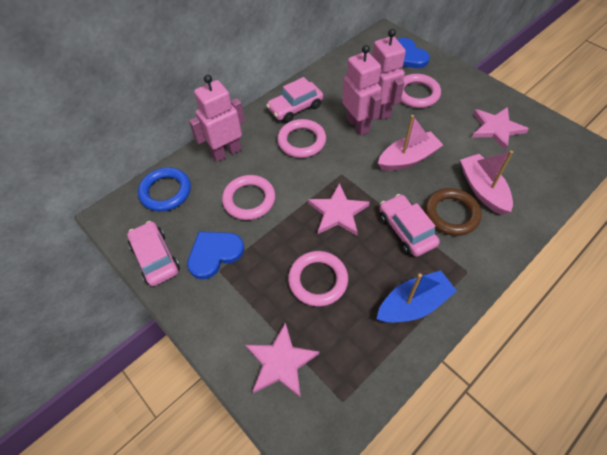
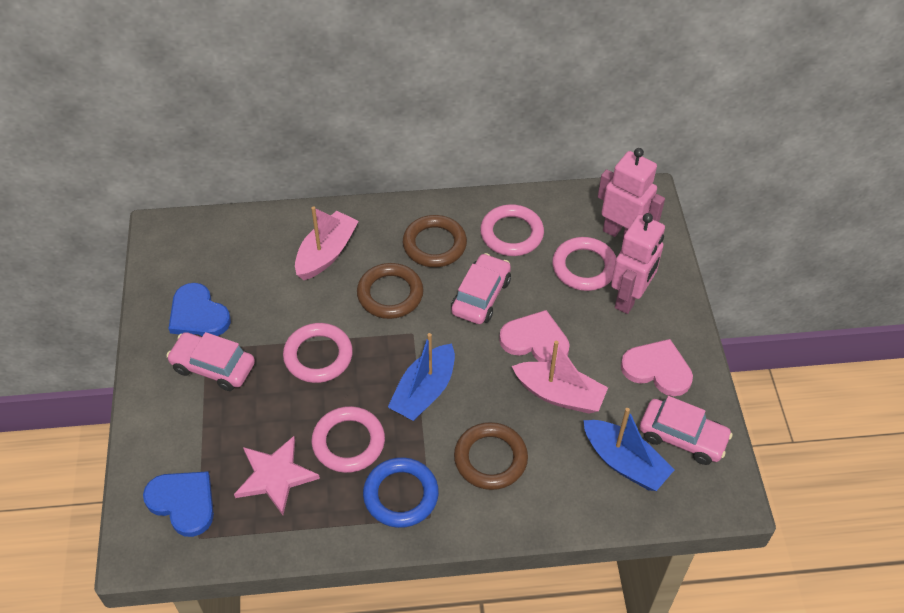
blue boat: [377,270,457,323] = 1 -> [388,333,455,421] [583,408,674,491] = 2
brown ring: [425,188,482,236] = 1 -> [357,263,424,319] [403,215,467,267] [454,422,528,490] = 3
pink heart: none = 0 -> [499,310,570,363] [621,339,693,396] = 2
pink robot: [189,75,245,162] [342,45,382,136] [373,29,406,120] = 3 -> [598,148,665,241] [611,213,665,314] = 2
pink star: [246,323,319,398] [308,183,370,236] [472,107,529,150] = 3 -> [234,436,320,515] = 1

